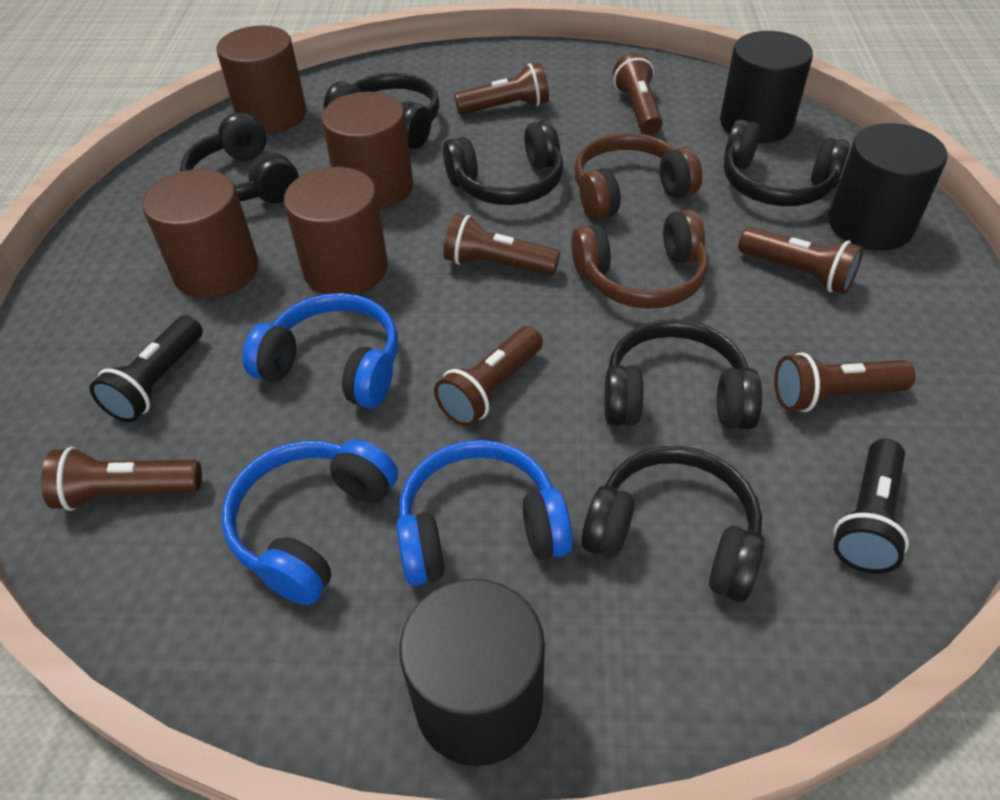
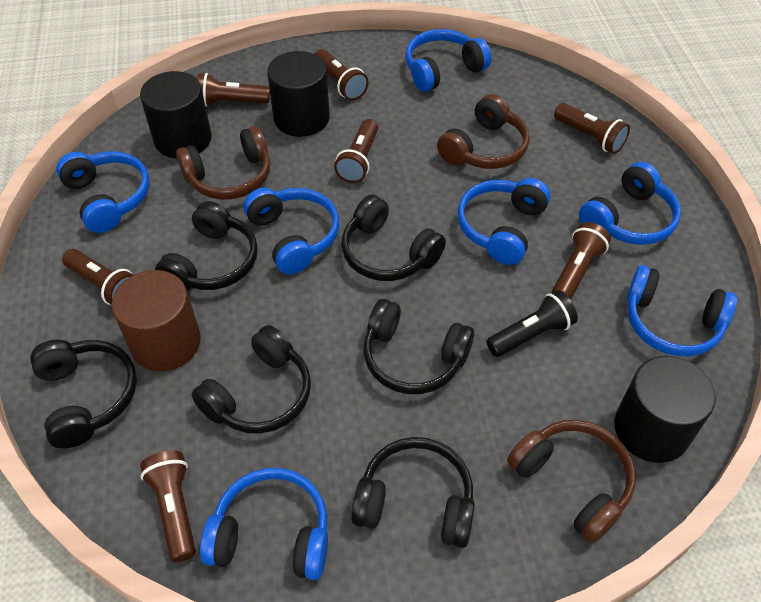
black flashlight: [90,315,203,422] [833,439,909,574] = 2 -> [486,290,578,357] = 1
blue headphones: [222,439,398,605] [242,293,398,408] [396,440,573,586] = 3 -> [56,151,149,233] [200,468,328,580] [243,188,340,274] [405,29,491,92] [457,178,551,265] [579,162,681,245] [627,265,737,356] = 7
brown cylinder: [142,169,258,299] [217,25,307,133] [284,167,388,295] [321,91,413,210] = 4 -> [112,270,201,371] = 1
brown headphones: [572,209,708,309] [574,133,702,220] = 2 -> [176,126,270,200] [437,94,530,169] [507,420,636,543] = 3

